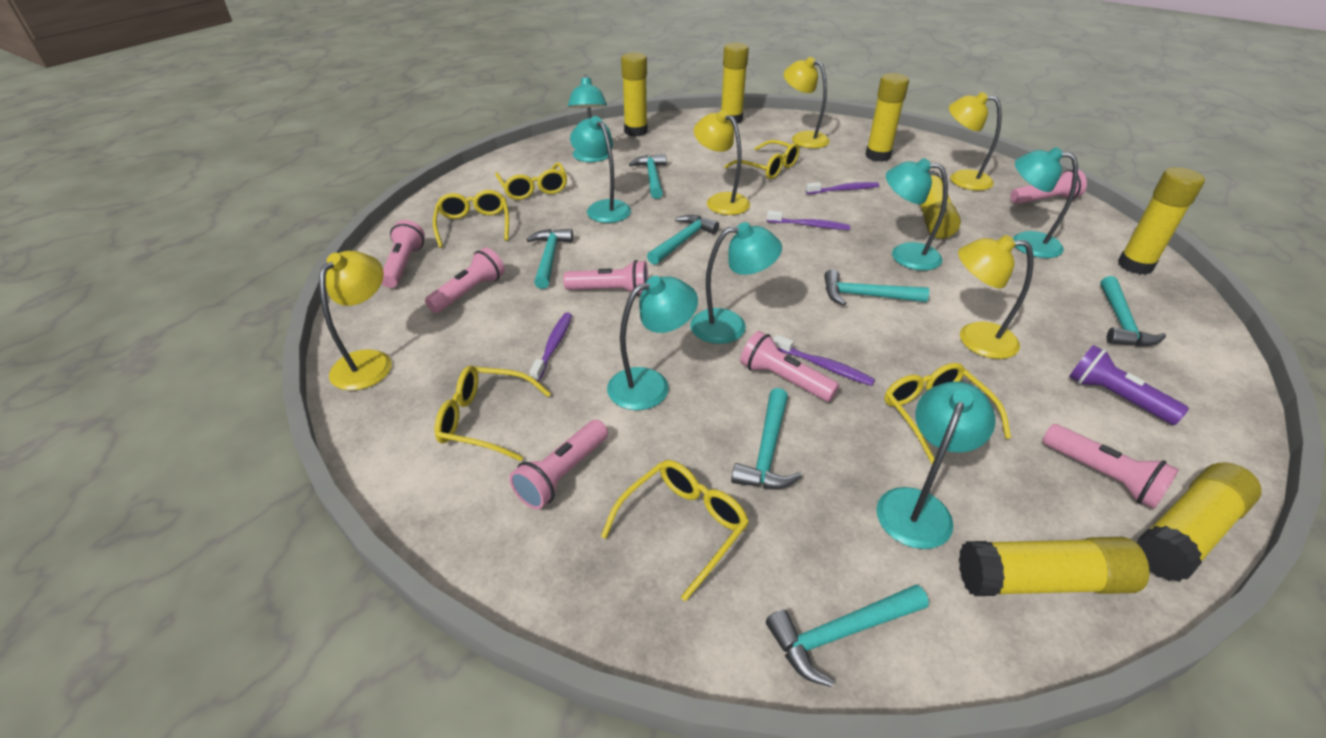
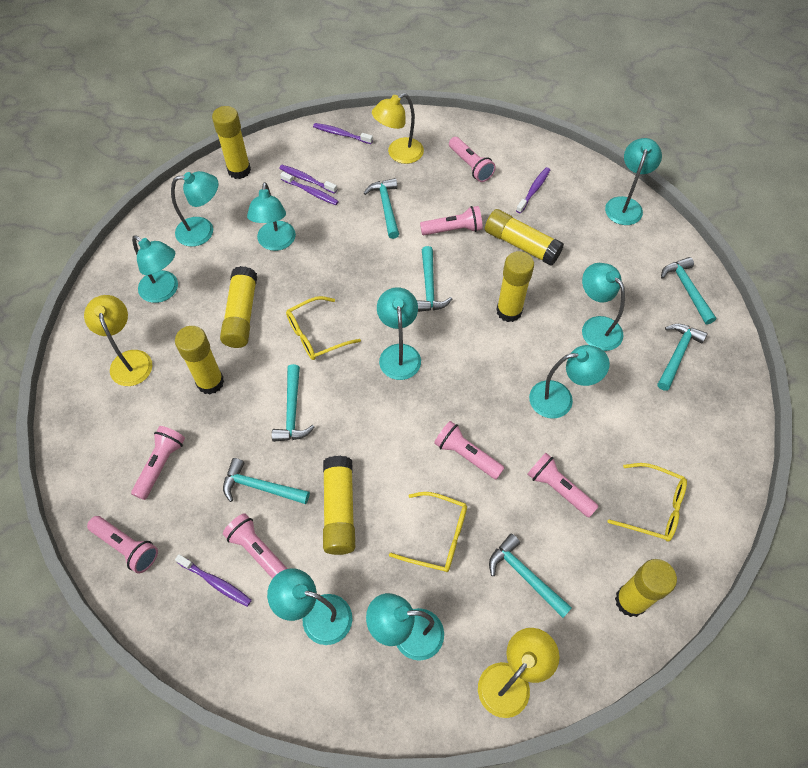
purple flashlight: [1069,345,1189,425] = 1 -> none = 0
purple toothbrush: [529,312,572,382] [767,210,850,230] [773,335,875,386] [806,182,879,194] = 4 -> [175,554,252,607] [279,165,337,194] [280,172,339,205] [313,123,373,144] [516,167,550,214] = 5
turquoise lamp: [568,75,609,162] [570,116,631,223] [607,276,698,410] [690,222,782,344] [876,381,996,549] [886,158,948,270] [1012,147,1078,258] = 7 -> [132,235,178,303] [171,171,219,247] [247,182,296,251] [267,568,352,645] [366,593,444,661] [377,287,421,380] [529,345,610,418] [582,263,625,351] [605,138,662,225] = 9
yellow glasses: [433,190,509,248] [435,366,551,461] [495,162,567,200] [601,460,749,601] [724,140,800,179] [884,363,1011,464] = 6 -> [286,296,361,360] [389,492,467,572] [607,463,687,542] = 3
yellow lamp: [319,251,392,391] [694,110,750,215] [784,57,830,148] [949,92,1002,191] [958,235,1034,359] = 5 -> [84,295,152,386] [372,93,424,164] [478,628,559,718] = 3

